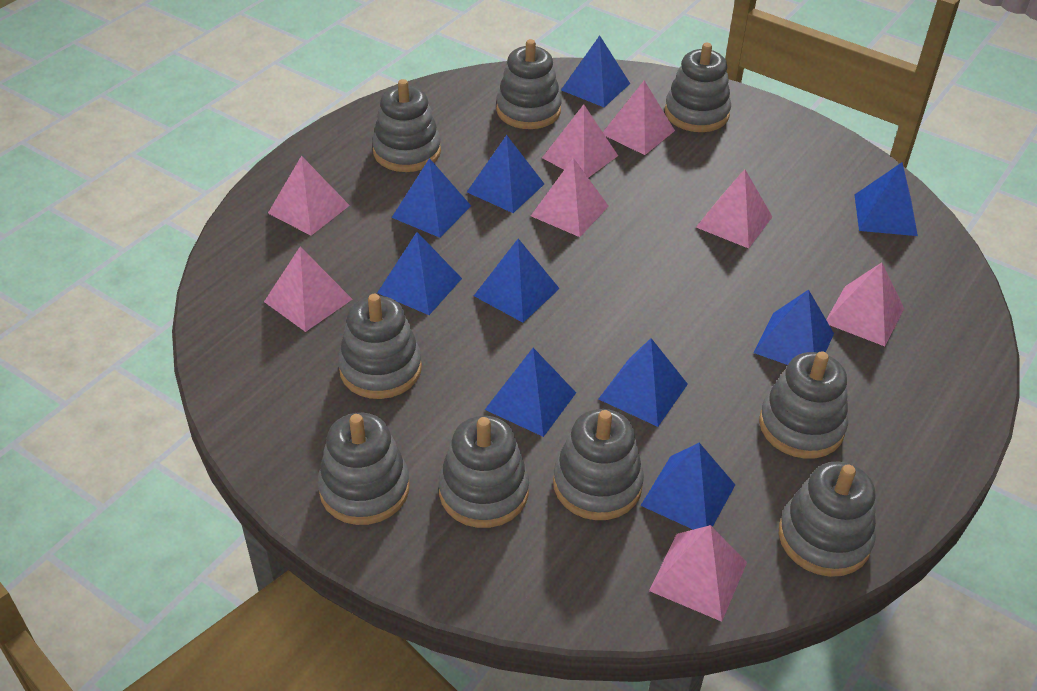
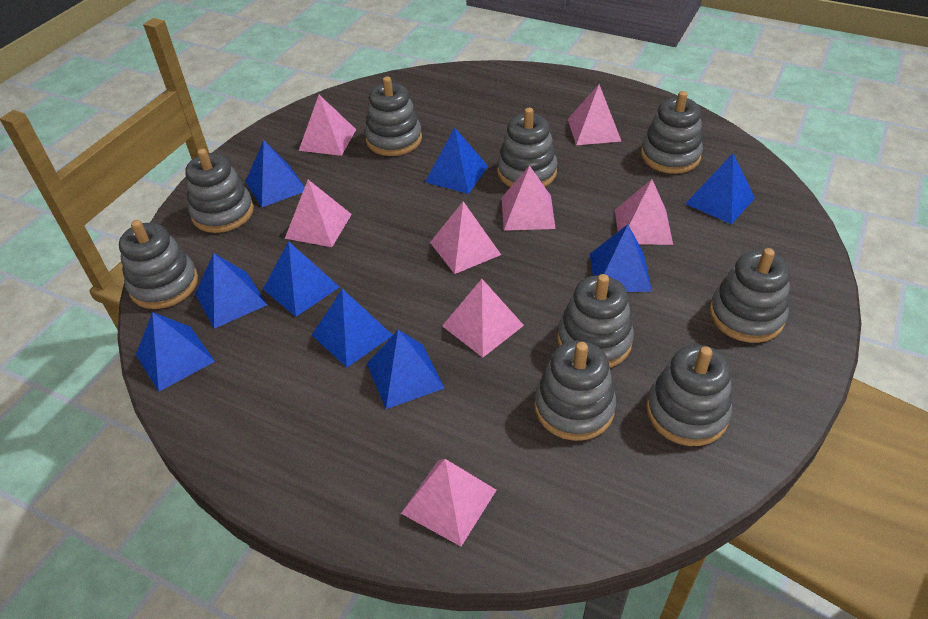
blue pyramid: [377,232,462,315] [392,158,471,238] [467,135,544,213] [474,239,560,323] [485,348,576,437] [561,35,630,107] [599,338,688,427] [641,443,735,530] [753,289,834,365] [855,163,918,236] = 10 -> [136,312,215,392] [195,253,267,329] [245,140,305,207] [263,241,339,317] [312,289,393,368] [367,330,444,409] [425,127,488,194] [590,224,652,292] [685,153,755,224] = 9

